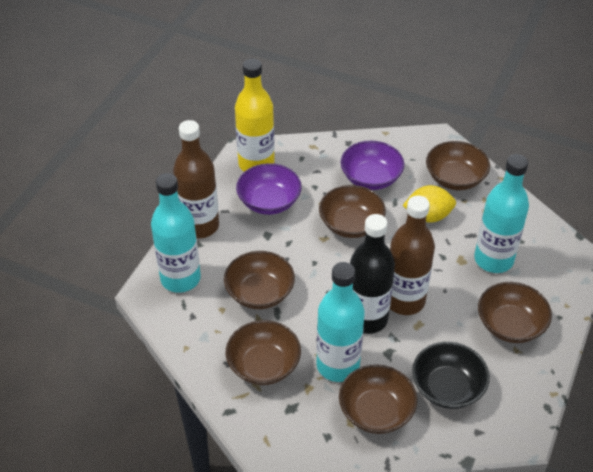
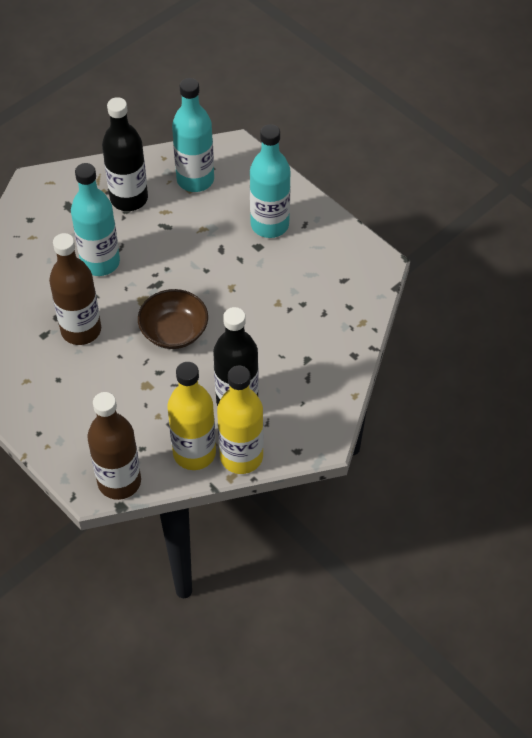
black bottle: [350,214,395,334] = 1 -> [102,97,148,211] [213,307,259,406] = 2
black bowl: [412,342,490,409] = 1 -> none = 0
brown bowl: [224,251,295,309] [226,320,301,385] [319,185,386,238] [339,364,417,434] [426,141,490,190] [478,282,552,343] = 6 -> [138,289,208,349] = 1
purple bowl: [236,163,302,215] [340,141,404,190] = 2 -> none = 0
yellow bottle: [235,59,275,172] = 1 -> [167,362,216,470] [217,366,264,474] = 2
yellow lemon: [403,185,456,223] = 1 -> none = 0

